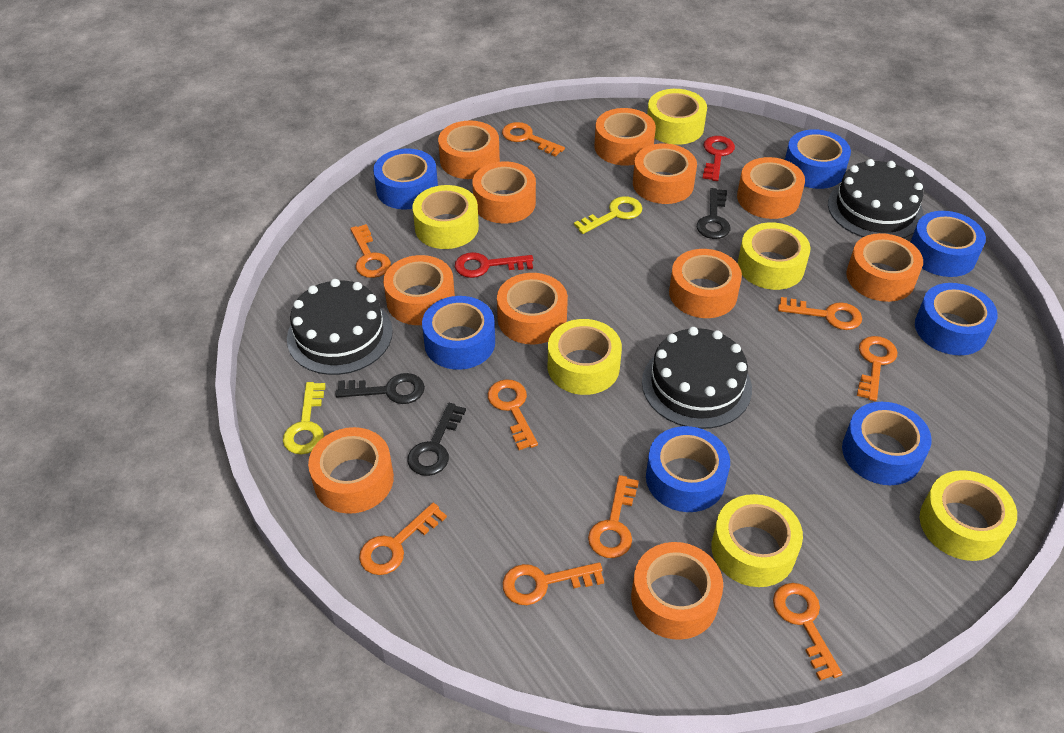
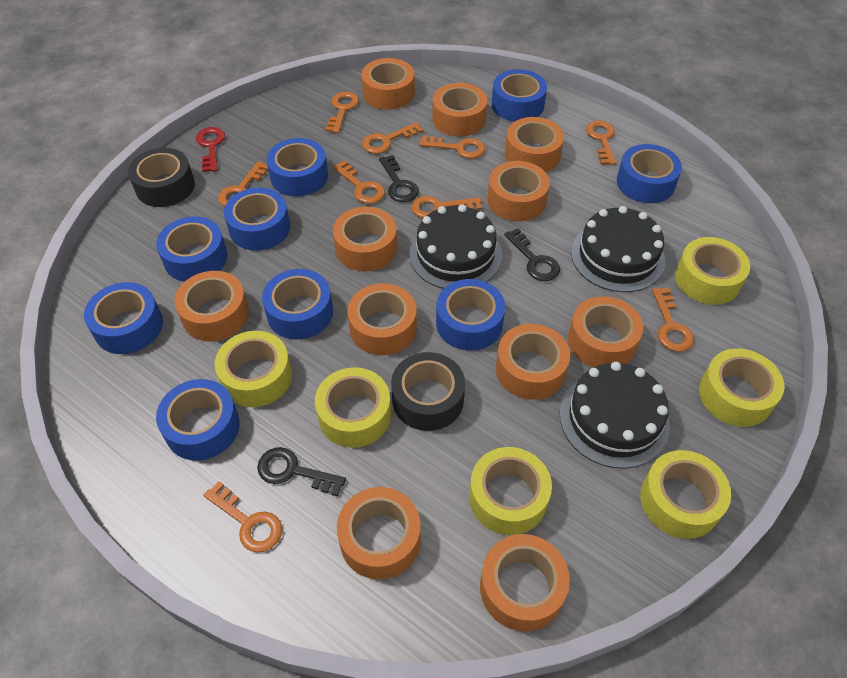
black tape: none = 0 -> [128,148,195,207] [391,352,465,431] = 2
blue tape: [373,149,438,209] [422,296,495,370] [646,426,730,512] [785,129,851,189] [842,402,932,485] [911,211,986,277] [915,283,998,355] = 7 -> [84,282,163,354] [156,216,227,282] [156,379,240,461] [224,187,290,251] [262,269,333,340] [267,138,328,197] [436,279,505,351] [491,69,547,122] [617,144,682,203] = 9
red key: [455,252,533,278] [702,136,735,181] = 2 -> [196,127,225,172] = 1
yellow key: [283,382,326,454] [574,196,642,234] = 2 -> none = 0

